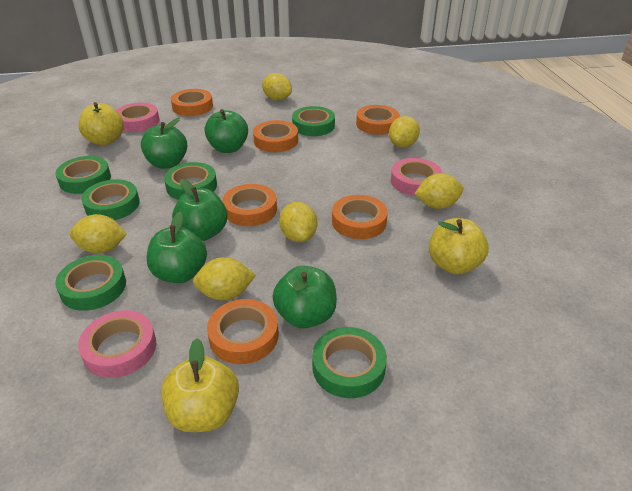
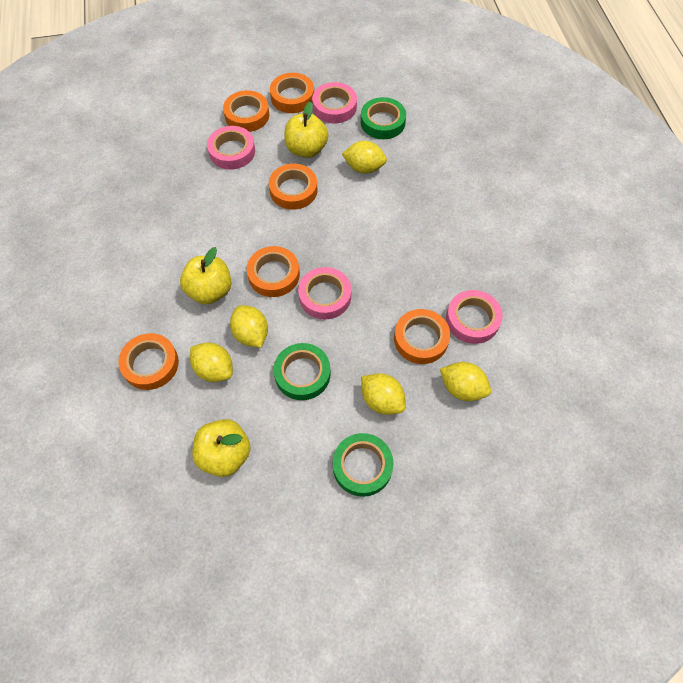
green apple: [141,118,187,169] [147,212,207,283] [172,179,228,241] [204,109,248,153] [272,266,337,328] = 5 -> none = 0
green tape: [55,156,111,194] [55,255,126,311] [81,179,140,220] [164,162,217,200] [292,106,335,136] [312,327,387,398] = 6 -> [274,343,331,400] [333,433,394,497] [361,97,406,139] = 3
pink tape: [78,310,156,378] [116,103,160,132] [391,158,442,196] = 3 -> [207,126,255,170] [298,267,352,320] [312,82,357,123] [446,290,503,344] = 4
yellow lemon: [70,214,127,253] [193,257,256,300] [262,73,292,100] [279,202,317,242] [389,116,420,148] [415,173,464,209] = 6 -> [190,343,233,382] [230,305,268,348] [342,141,387,174] [361,373,406,415] [440,362,491,401] = 5

